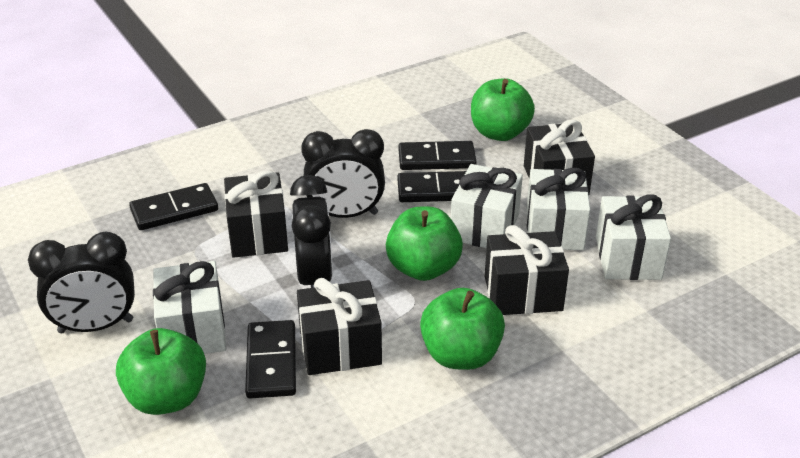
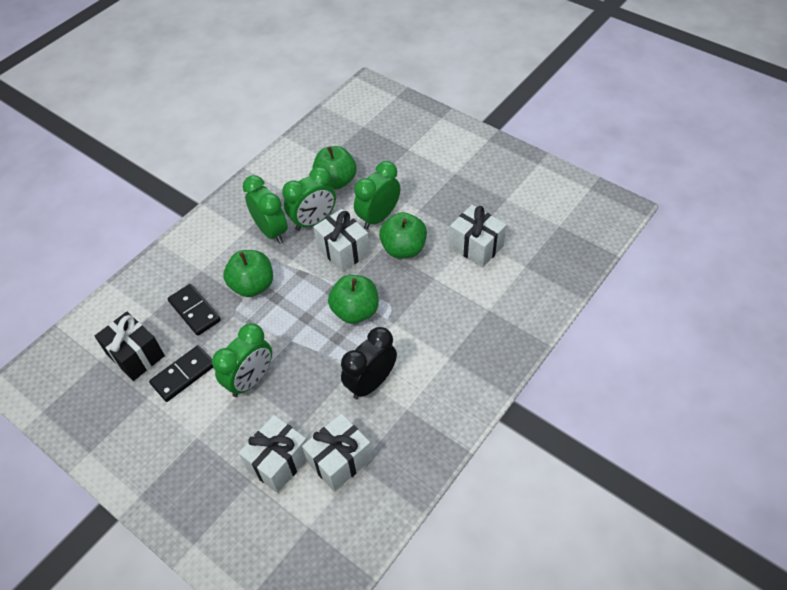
black clock: [28,232,135,333] [290,175,333,288] [301,129,385,218] = 3 -> [341,327,397,399] = 1
black domino: [129,183,218,230] [245,320,296,398] [397,171,466,202] [398,141,477,170] = 4 -> [149,345,213,402] [168,284,221,336] = 2
black gift: [224,171,288,258] [297,278,382,375] [485,225,569,315] [524,120,595,196] = 4 -> [94,312,165,381] = 1
green clock: none = 0 -> [212,323,272,397] [243,175,288,244] [282,167,336,231] [354,161,400,229] = 4

